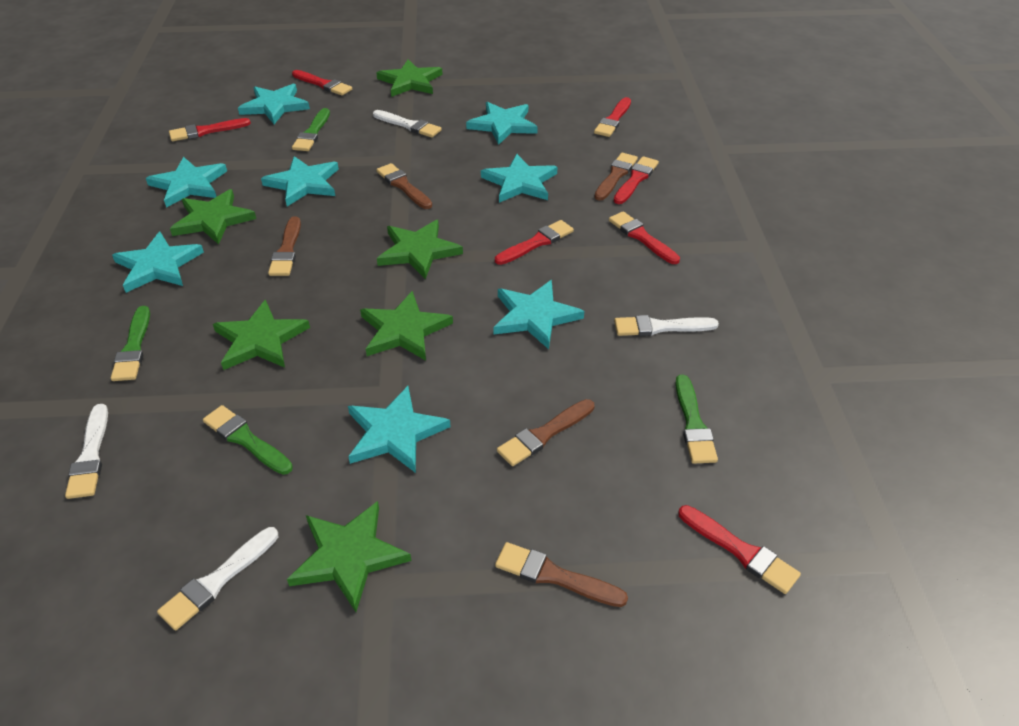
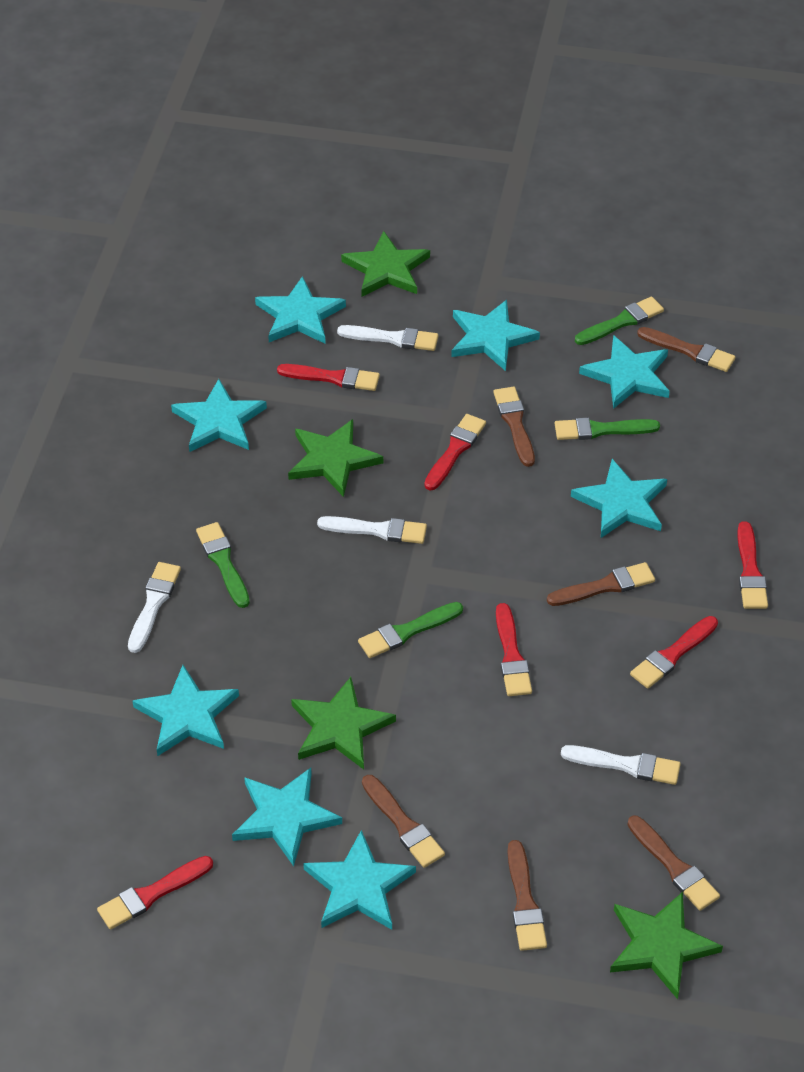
brown brush: [268,216,301,276] [376,163,432,209] [495,542,628,607] [497,399,594,466] [594,153,638,201] = 5 -> [362,775,445,868] [493,387,535,467] [507,840,547,951] [547,562,655,606] [627,816,720,911] [637,327,735,372] = 6
green star: [170,189,256,245] [213,300,310,370] [287,501,411,612] [360,291,453,361] [376,59,443,97] [377,220,463,279] = 6 -> [288,419,383,497] [291,677,396,769] [341,231,430,297] [610,892,723,999] = 4
red brush: [169,118,251,141] [292,70,352,96] [495,220,574,265] [594,97,631,137] [609,211,680,264] [614,156,659,204] [678,505,801,594] = 7 -> [97,856,213,929] [277,364,380,391] [424,414,486,490] [496,603,532,696] [630,616,718,689] [737,521,768,609] = 6

